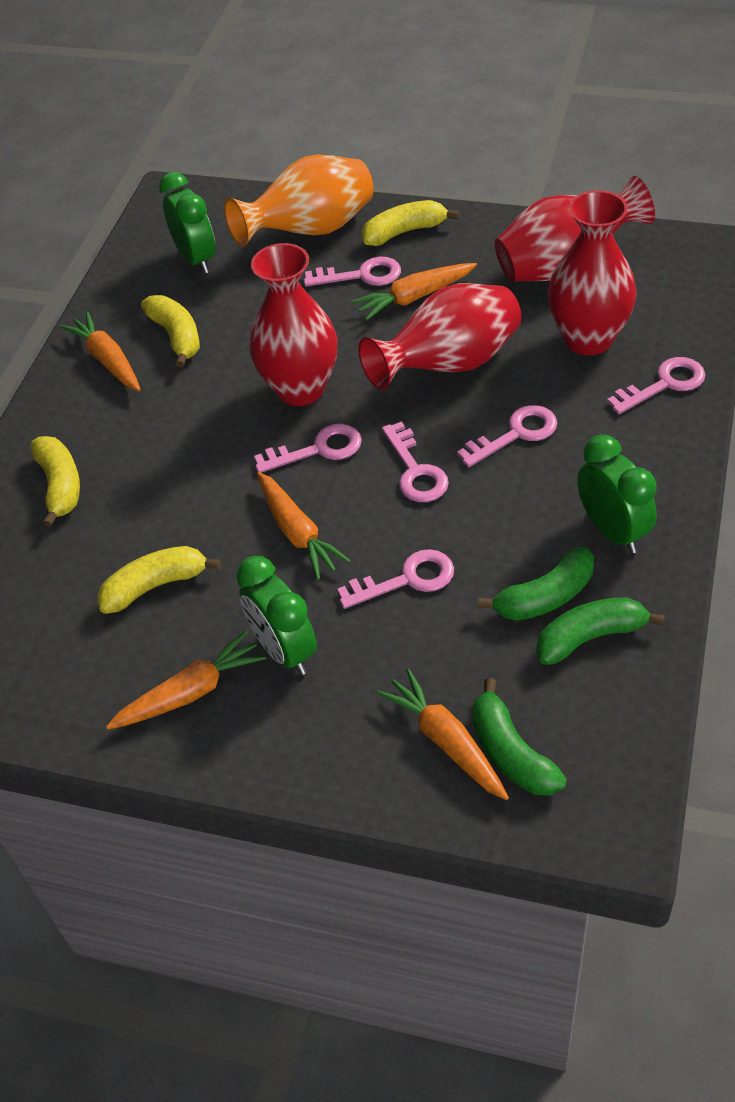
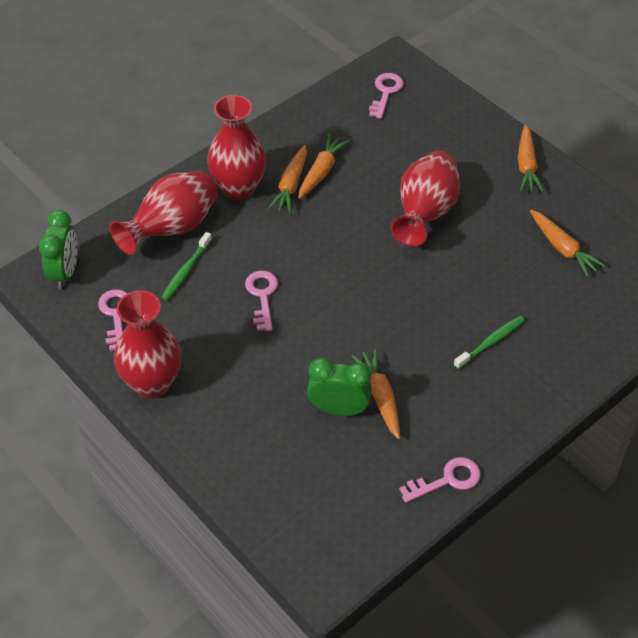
green banana: [472,678,567,795] [478,546,594,621] [536,597,665,665] = 3 -> none = 0
green clock: [159,172,215,274] [236,556,317,675] [577,434,657,554] = 3 -> [39,210,78,289] [307,358,372,416] = 2
green toothbrush: none = 0 -> [161,232,212,301] [453,316,525,369] = 2
orange vase: [224,155,374,247] = 1 -> none = 0
pink key: [254,424,362,473] [304,256,401,286] [337,549,454,609] [382,421,449,502] [457,405,557,467] [607,357,706,414] = 6 -> [98,289,127,351] [245,271,278,331] [369,73,404,119] [399,457,481,503] = 4
yellow banana: [31,436,80,527] [97,546,220,614] [141,295,200,367] [362,200,459,246] = 4 -> none = 0

